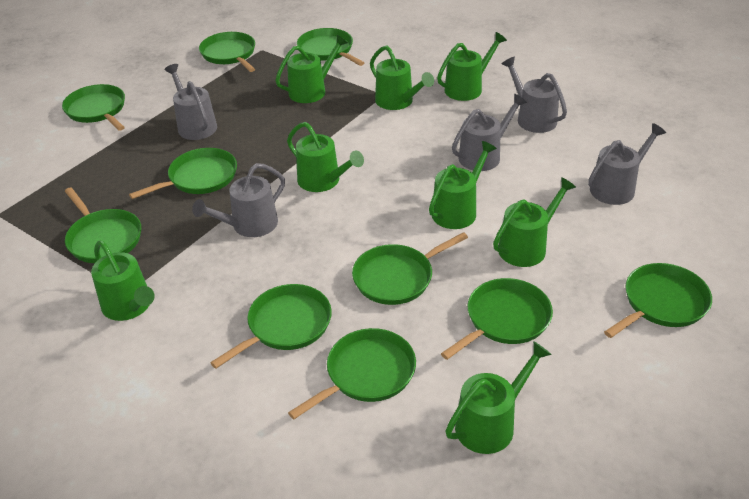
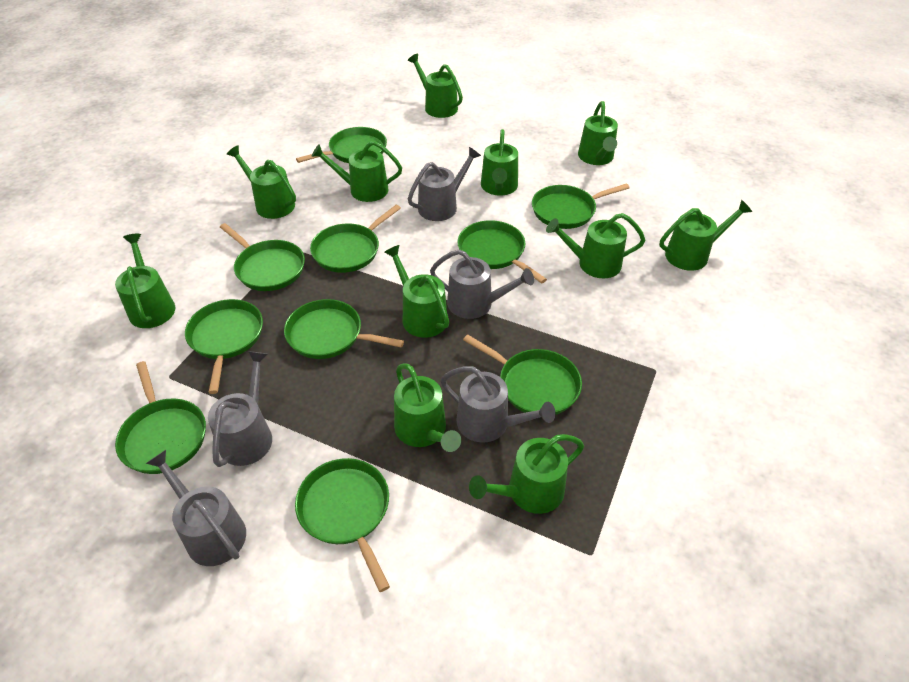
green watering can: [91,241,155,321] [275,35,348,103] [287,122,364,192] [370,45,434,110] [429,141,497,229] [437,32,507,101] [445,341,552,454] [493,177,576,267] = 8 -> [115,234,175,328] [227,146,296,219] [311,141,402,202] [384,245,449,338] [394,363,461,452] [408,53,463,118] [469,434,584,514] [481,129,518,196] [546,213,645,278] [578,101,618,165] [660,200,752,271] = 11

